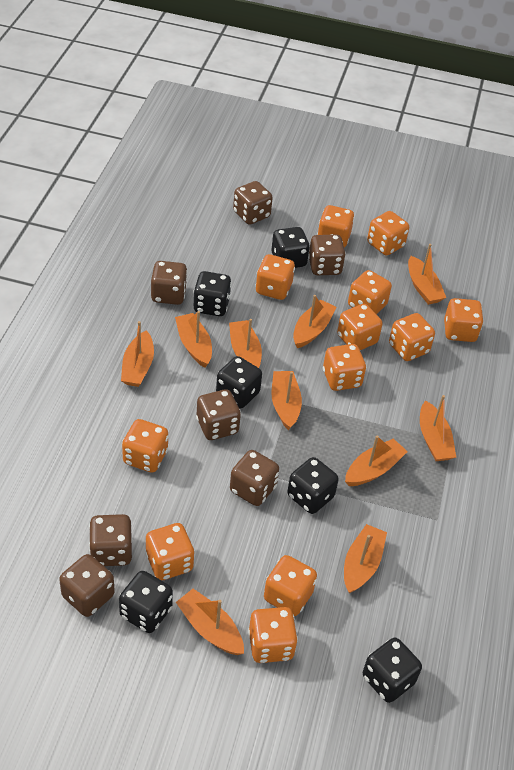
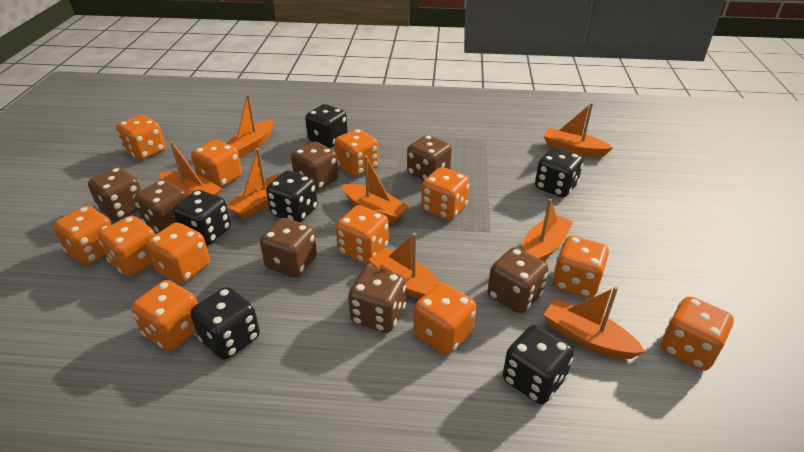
orange boat: [121,321,154,387] [175,311,212,367] [176,589,244,655] [229,319,262,368] [271,371,302,430] [293,295,337,348] [344,524,387,593] [345,435,408,486] [408,244,446,305] [420,395,456,461] = 10 -> [160,141,222,196] [226,94,273,158] [227,148,281,220] [342,155,409,224] [368,233,440,299] [521,199,573,261] [543,103,613,157] [543,287,646,359] = 8

